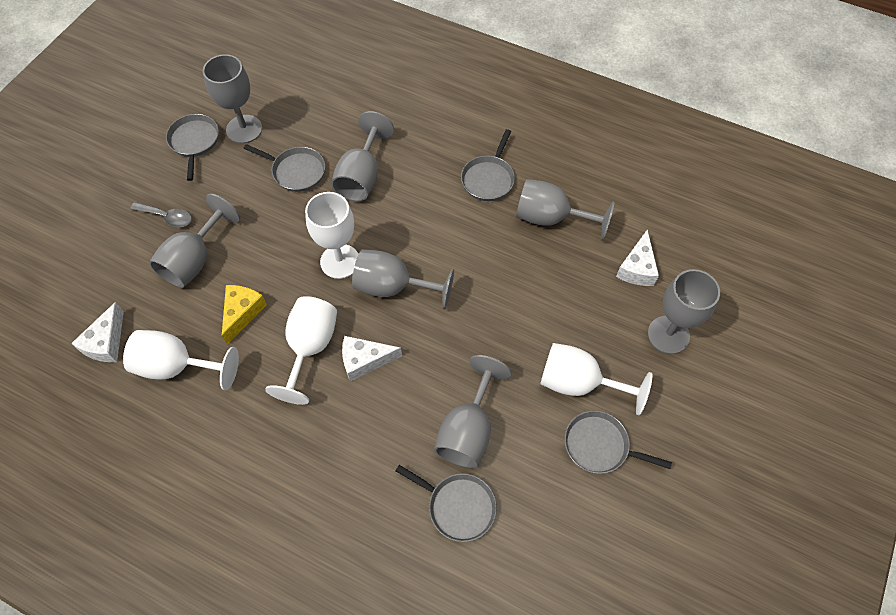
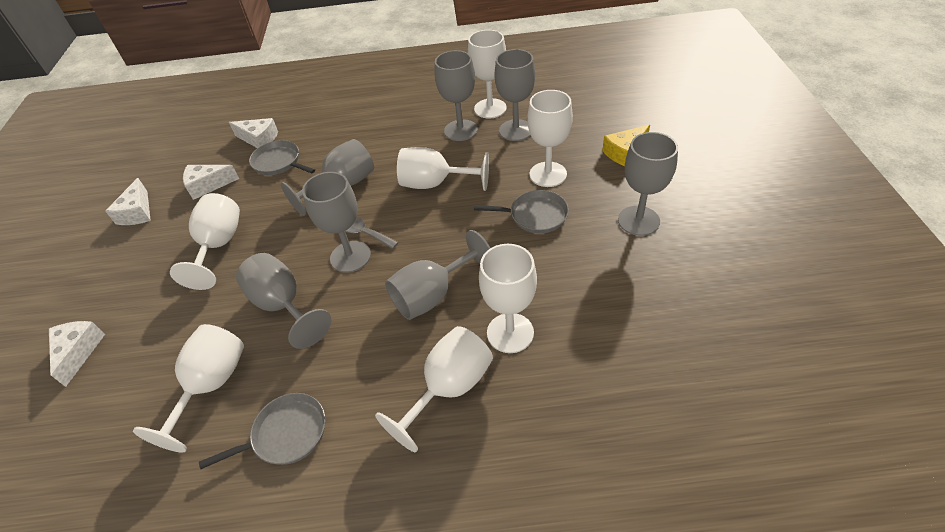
grey pan: [166,114,219,181] [244,144,325,192] [396,465,497,542] [461,129,515,201] [565,410,672,474] = 5 -> [199,393,325,469] [249,140,315,175] [474,190,569,234] = 3
white cheese: [71,302,124,362] [342,336,402,382] [616,230,659,286] = 3 -> [49,321,105,387] [105,178,151,225] [183,165,239,200] [229,118,278,148] = 4
white goblet: [123,330,239,390] [265,296,337,405] [305,192,358,279] [540,343,652,415] = 4 -> [133,324,244,453] [170,193,240,290] [375,326,493,452] [397,147,489,191] [468,30,507,118] [479,244,537,353] [528,90,573,187] = 7

